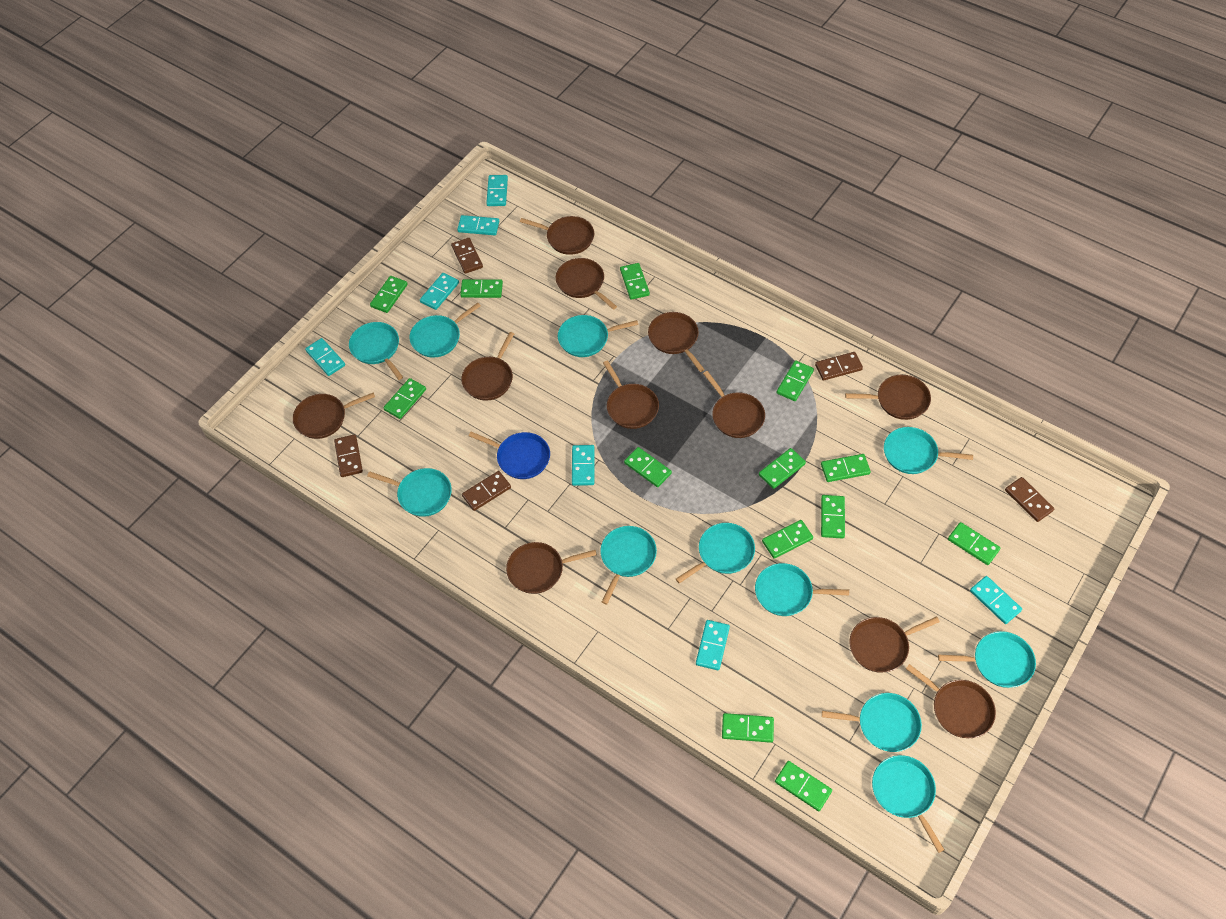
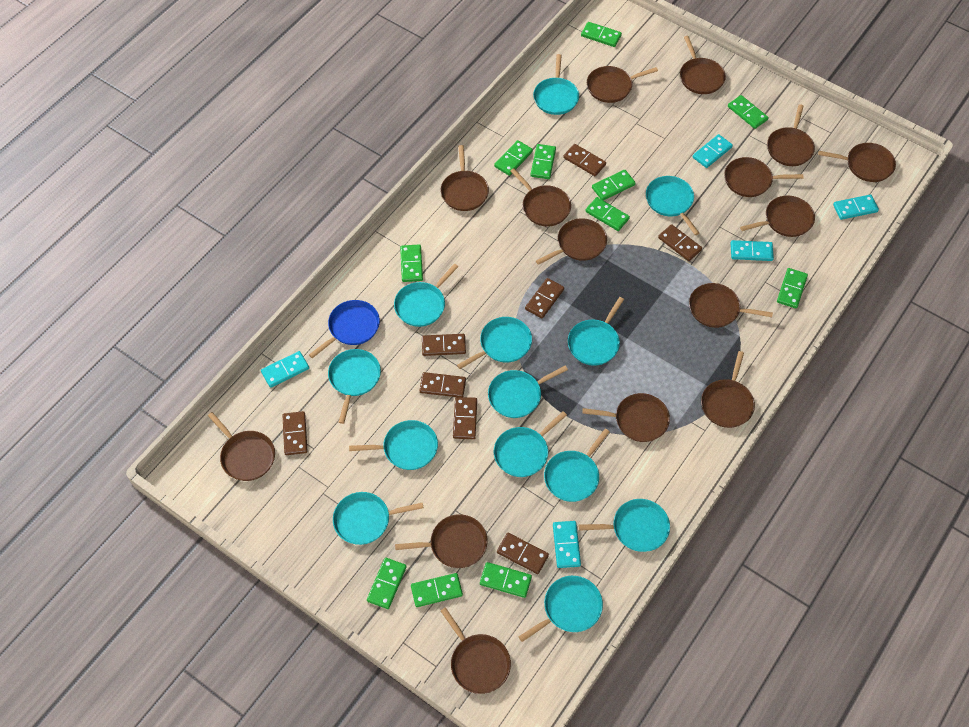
brown domino: [334,434,363,477] [451,238,483,274] [462,471,511,511] [815,352,863,381] [1005,477,1054,522] = 5 -> [282,411,307,455] [419,372,466,397] [422,334,466,356] [453,397,477,439] [497,533,549,574] [525,278,564,319] [563,144,606,176] [658,224,702,261] = 8
brown pan: [293,392,375,439] [461,332,514,400] [506,542,597,594] [520,216,594,255] [556,258,617,310] [603,360,659,429] [648,312,705,372] [703,371,765,438] [845,375,931,420] [849,616,940,673] [906,664,996,738] = 11 -> [208,412,275,481] [395,514,488,568] [441,145,489,211] [441,607,511,694] [510,168,571,226] [536,218,607,265] [582,393,670,442] [587,66,658,103] [680,36,726,94] [689,283,773,328] [701,351,755,428] [724,157,804,197] [740,195,815,237] [767,104,815,166] [818,143,896,182] = 15
green domino: [370,276,408,313] [383,378,426,419] [460,279,503,298] [620,263,650,300] [624,447,672,487] [722,713,774,743] [759,448,806,489] [762,520,813,558] [775,761,832,811] [777,360,814,401] [821,454,871,482] [821,495,845,539] [948,522,1001,565] = 13 -> [367,558,407,609] [400,244,423,282] [411,573,463,607] [480,562,532,598] [494,140,533,176] [531,144,556,179] [581,22,622,47] [585,197,630,231] [592,170,635,200] [728,95,768,129] [777,268,808,308] = 11
turquoise domino: [305,338,345,376] [420,273,459,310] [457,215,500,235] [486,175,508,206] [572,445,595,486] [696,620,730,670] [970,576,1022,624] = 7 -> [261,351,309,388] [553,521,581,568] [693,134,733,168] [731,240,774,261] [833,195,879,220] = 5
turquoise pan: [349,322,403,380] [367,468,452,517] [410,303,481,358] [558,315,638,357] [600,526,657,605] [676,523,755,583] [755,563,849,616] [822,693,922,752] [872,755,944,853] [884,427,973,474] [938,631,1036,688] = 11 -> [328,349,381,424] [333,492,423,545] [349,420,438,470] [394,264,458,327] [457,317,532,369] [488,366,568,418] [494,411,567,477] [519,576,603,642] [533,54,579,115] [544,429,610,502] [568,297,624,366] [579,499,670,552] [646,176,699,235] = 13

